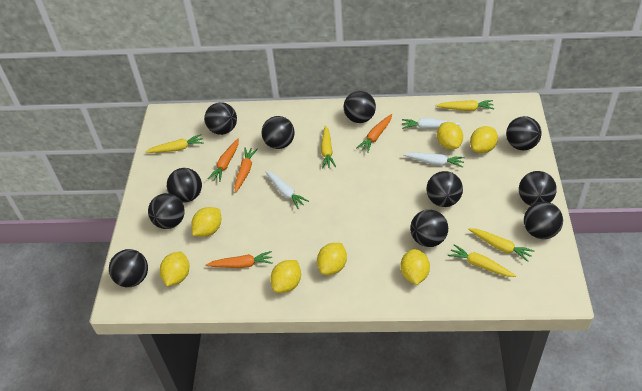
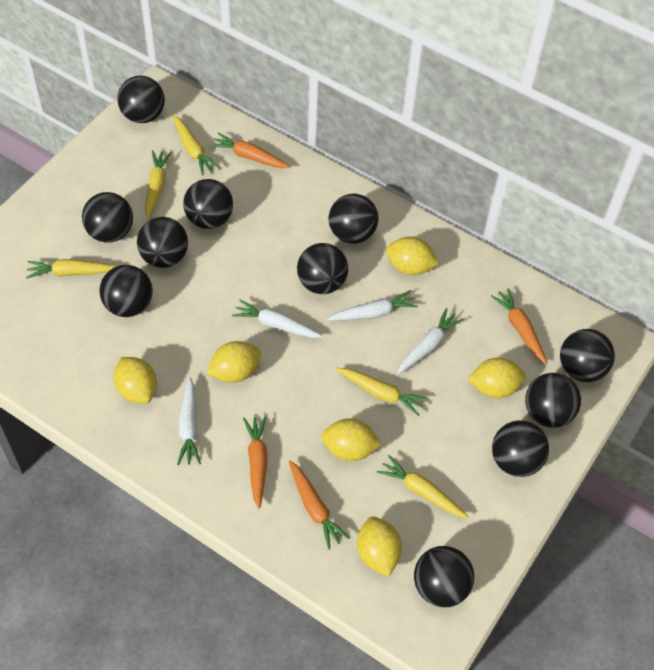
white carrot: [265,171,309,209] [402,118,461,129] [403,152,465,168] = 3 -> [177,377,201,465] [232,299,323,338] [327,290,418,321] [397,308,463,375] = 4
yellow lemon: [160,252,189,286] [191,207,221,237] [270,260,301,293] [317,243,347,275] [400,249,430,285] [437,122,463,149] [470,126,498,153] = 7 -> [113,357,157,403] [207,341,261,383] [321,418,382,461] [357,516,402,577] [386,237,439,275] [468,358,526,398] = 6

